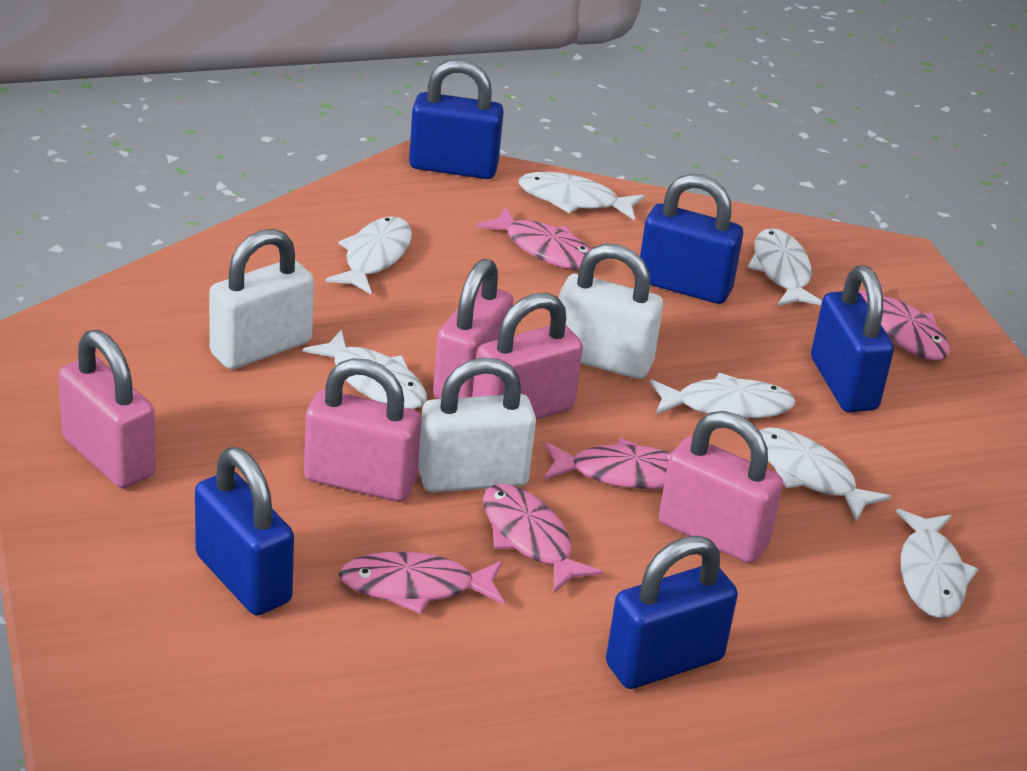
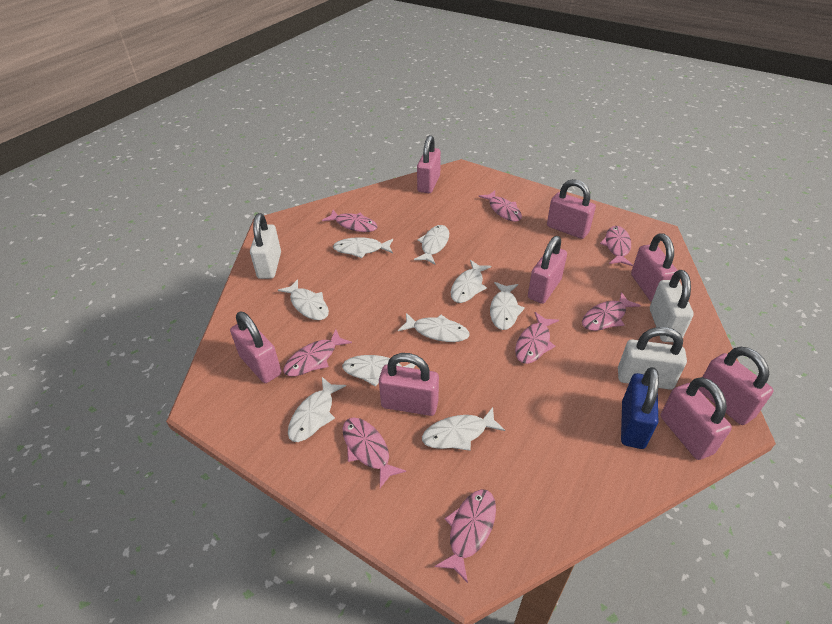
blue padlock: [195,447,294,615] [409,59,504,179] [606,536,738,689] [640,174,743,304] [811,266,894,412] = 5 -> [621,367,659,449] = 1
pink fish: [338,552,504,614] [477,207,591,270] [483,483,603,593] [544,438,671,489] [859,281,950,360] = 5 -> [283,329,352,376] [322,210,378,232] [343,417,406,488] [435,489,496,583] [479,190,522,222] [515,312,559,364] [582,292,641,331] [600,226,633,266] = 8
pink padlock: [58,330,156,488] [304,358,421,502] [433,259,513,399] [472,293,583,420] [659,411,783,563] = 5 -> [230,312,281,383] [379,353,439,416] [417,135,441,193] [528,236,567,304] [547,179,596,239] [631,233,678,302] [661,377,732,460] [699,347,774,425] = 8
white fish: [303,330,427,409] [325,216,412,294] [518,172,645,221] [650,373,795,418] [747,228,822,306] [759,427,891,521] [896,509,978,618] = 7 -> [278,279,329,320] [288,377,346,442] [333,237,393,258] [342,355,415,387] [398,313,470,342] [414,225,449,264] [422,407,505,451] [451,260,491,303] [490,282,525,330] = 9

